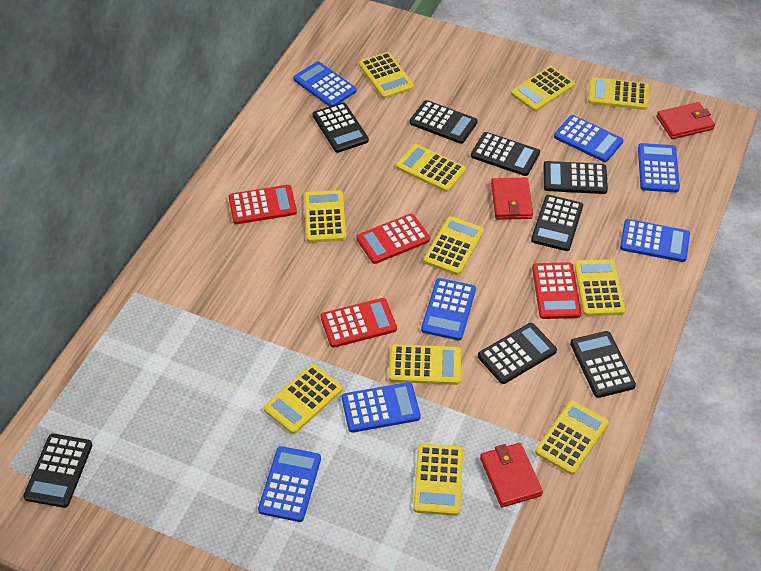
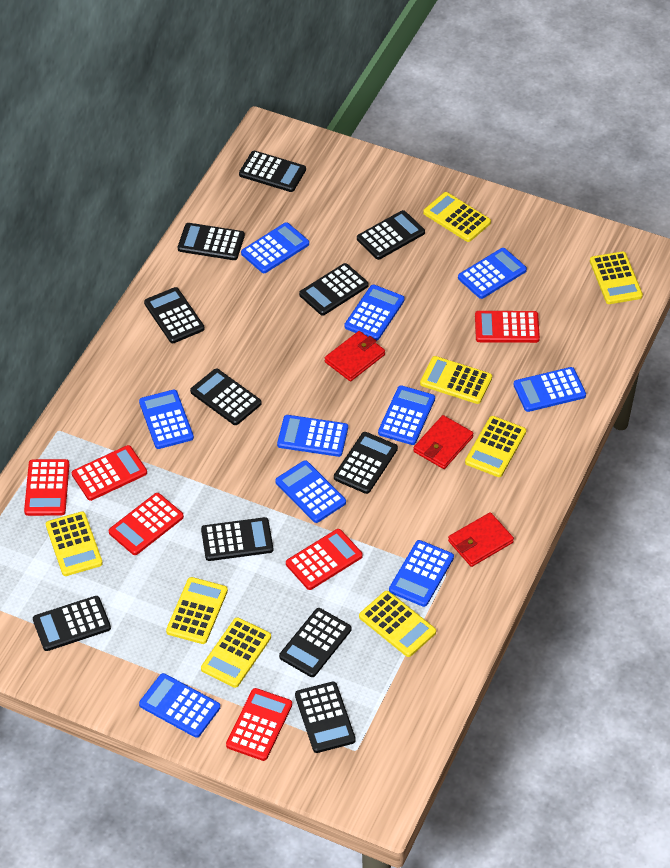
black calculator: [23,434,92,508] [313,102,369,153] [410,100,478,144] [471,132,540,176] [478,323,557,384] [531,195,583,251] [543,161,608,194] [570,331,636,398] = 8 -> [33,596,111,651] [144,287,205,343] [178,223,245,260] [190,369,262,425] [201,517,273,561] [239,151,306,192] [279,608,351,677] [295,681,356,753] [299,263,369,316] [334,432,398,494] [357,210,425,260] = 11
blue calculator: [258,446,321,522] [293,61,356,106] [342,382,421,433] [421,278,476,340] [554,115,623,162] [620,219,690,262] [638,143,680,192] = 7 -> [139,390,194,449] [139,673,220,738] [241,222,309,273] [275,460,346,523] [277,415,348,457] [344,285,405,340] [378,385,435,445] [389,540,454,607] [458,248,527,299] [513,367,586,412] = 10
red calculator: [229,185,297,224] [320,298,397,348] [356,214,430,264] [532,262,581,319] = 4 -> [24,459,70,516] [72,445,147,501] [109,493,184,555] [226,688,292,761] [286,529,363,590] [475,311,540,343] = 6
yellow calculator: [264,364,343,434] [304,190,346,243] [359,52,414,99] [389,344,461,385] [396,144,466,192] [413,443,463,516] [424,216,484,275] [511,66,575,111] [535,401,609,475] [574,259,625,316] [588,77,649,110] = 11 -> [46,511,103,576] [166,577,228,644] [201,617,271,688] [359,591,436,657] [420,356,492,404] [423,192,491,242] [465,416,526,477] [590,251,643,304] = 8

